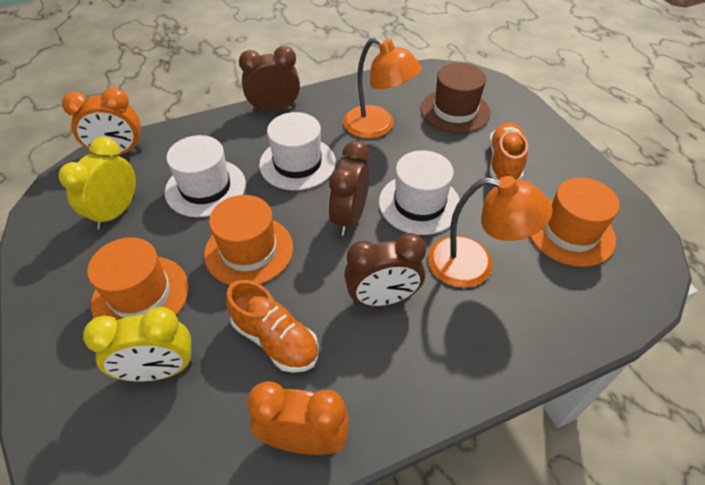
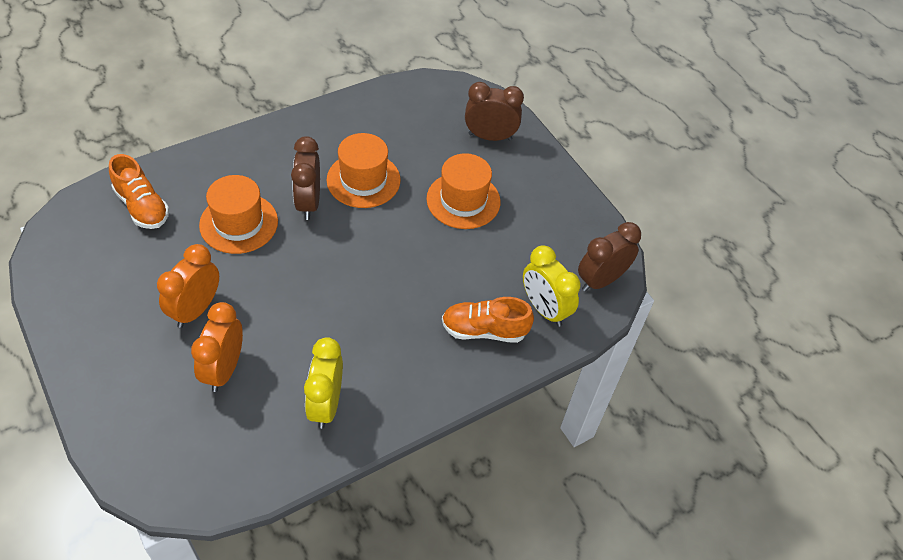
brown hat: [421,63,491,133] = 1 -> none = 0
orange lamp: [343,37,422,138] [428,176,553,288] = 2 -> none = 0
white hat: [165,135,246,217] [259,112,336,191] [379,150,460,235] = 3 -> none = 0

